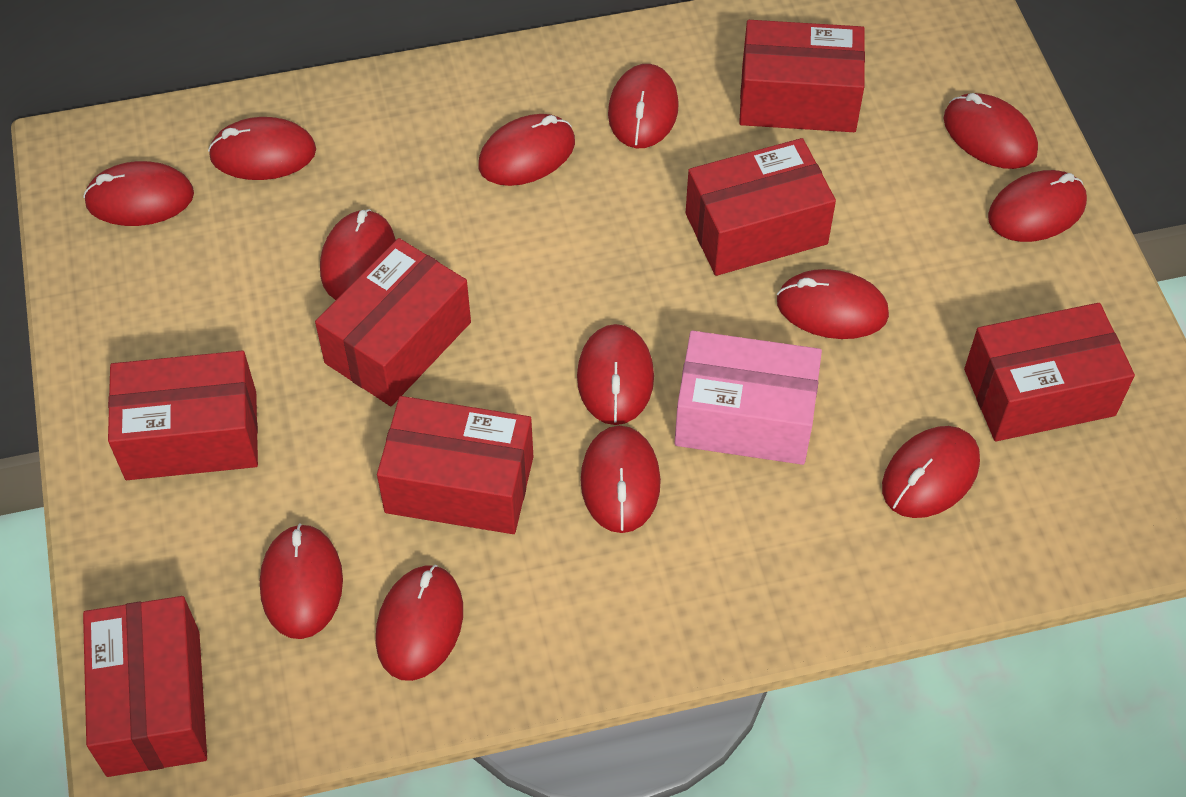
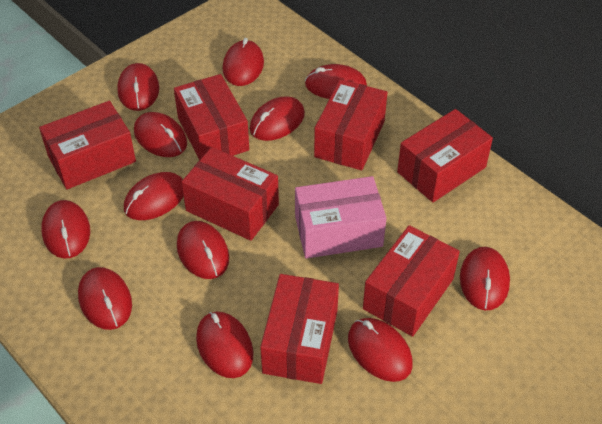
red mouse: [83,161,194,226] [208,117,316,180] [260,524,343,639] [320,209,396,300] [376,565,463,681] [478,114,575,186] [577,324,654,425] [581,426,661,533] [608,64,679,148] [777,269,889,339] [882,426,980,518] [944,93,1038,169] [988,170,1087,242] = 13 -> [41,200,90,258] [78,267,132,330] [117,63,159,111] [124,172,184,220] [134,112,187,157] [177,221,229,279] [196,312,254,378] [223,38,264,86] [250,97,305,141] [305,64,367,99] [348,318,413,382] [460,247,510,310] = 12

